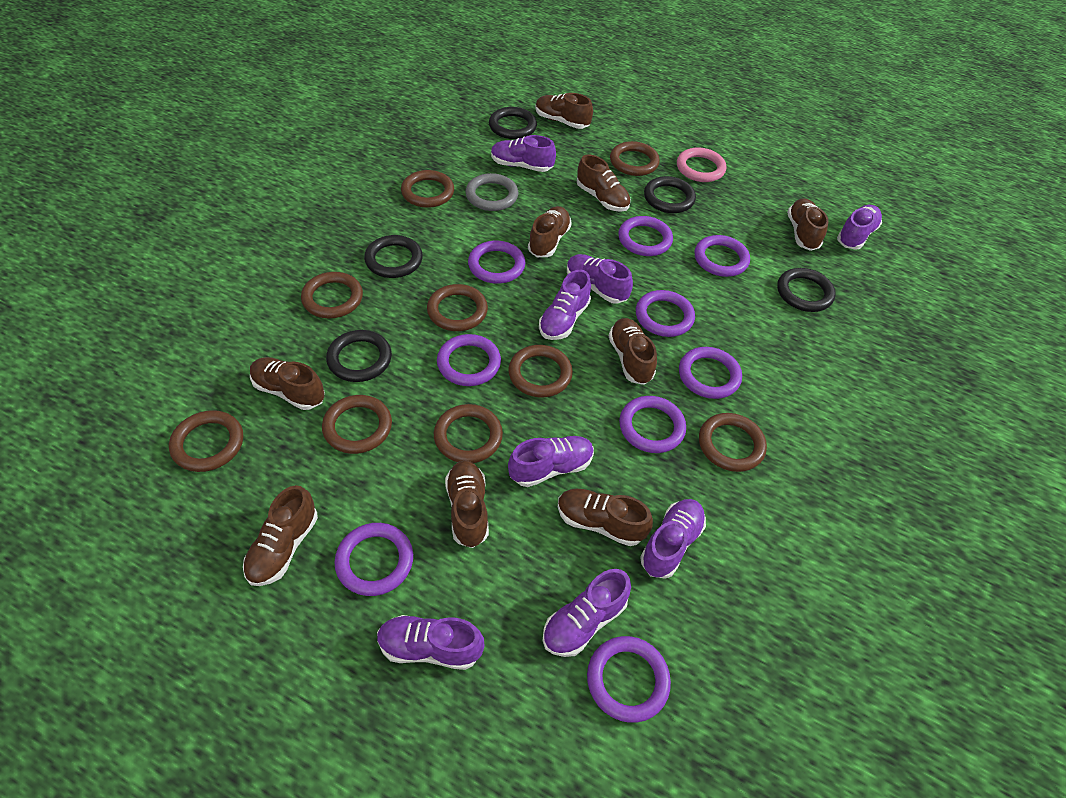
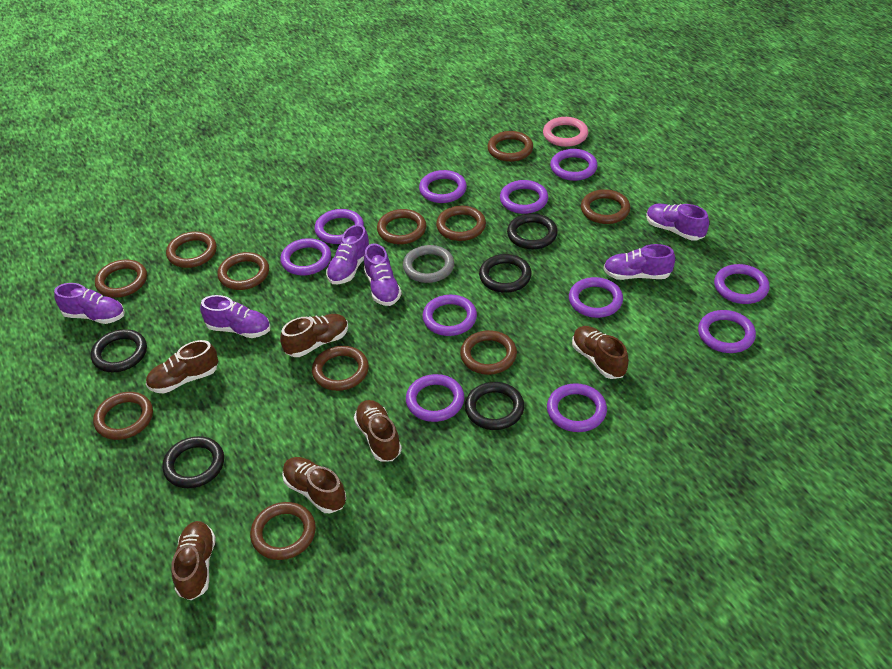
brown ring: [169,410,243,472] [301,272,363,318] [322,395,392,454] [401,170,454,208] [427,284,488,331] [434,404,503,463] [508,345,573,397] [610,141,660,176] [699,413,767,472] = 9 -> [93,392,153,440] [95,259,147,298] [166,231,217,268] [217,252,269,290] [250,502,316,560] [312,346,369,391] [377,209,426,244] [436,206,486,241] [460,330,517,375] [488,131,533,162] [581,189,631,224] = 11
brown shoe: [243,485,318,586] [250,357,325,410] [445,460,489,548] [528,206,572,257] [535,93,593,129] [558,489,653,546] [577,155,631,212] [609,318,657,385] [787,198,829,251] = 9 -> [146,340,218,393] [171,521,216,600] [280,314,348,357] [282,457,346,513] [354,400,402,461] [572,326,629,379] = 6
purple ring: [334,523,413,596] [437,334,501,386] [468,241,525,284] [587,636,671,723] [618,216,673,256] [619,396,686,453] [636,290,695,337] [679,347,742,399] [695,235,750,277] = 9 -> [280,238,331,275] [314,209,364,244] [406,374,464,422] [419,170,467,203] [422,295,477,336] [500,180,548,214] [547,383,607,432] [550,149,598,181] [569,277,623,318] [698,310,756,353] [714,264,770,304] = 11
purple shoe: [377,615,484,670] [491,135,556,172] [508,436,594,487] [539,270,591,340] [543,569,631,657] [567,254,633,304] [640,499,706,579] [837,205,882,249] = 8 -> [54,283,125,324] [200,295,270,338] [326,225,370,284] [364,244,402,306] [603,244,675,280] [646,204,709,241] = 6

